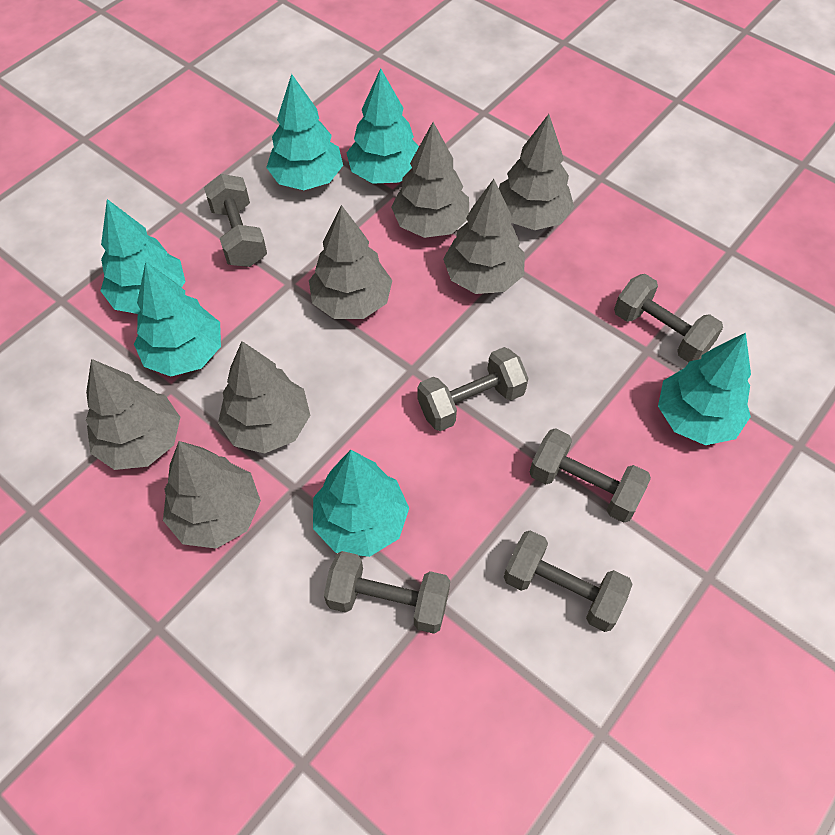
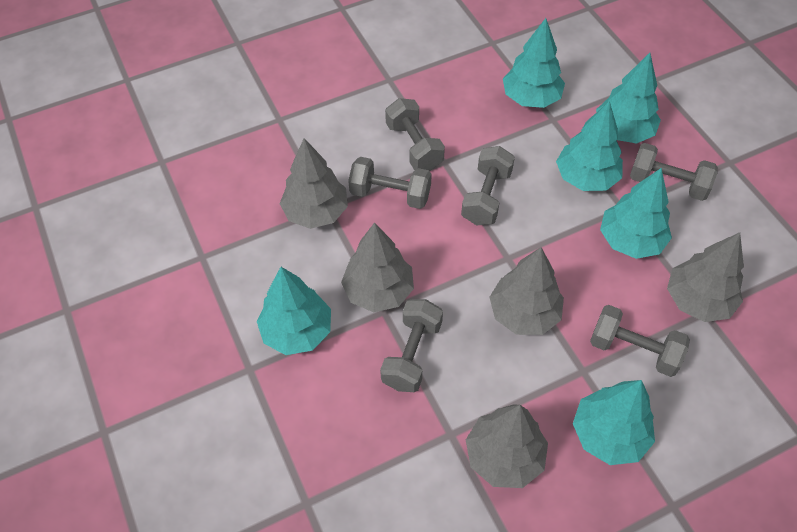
grey tree: [86,359,180,470] [163,441,261,549] [218,341,310,454] [309,205,392,319] [391,122,469,238] [443,179,525,294] [499,114,574,230] = 7 -> [280,138,348,229] [341,222,414,312] [466,404,548,488] [490,247,564,335] [667,232,744,322] = 5

